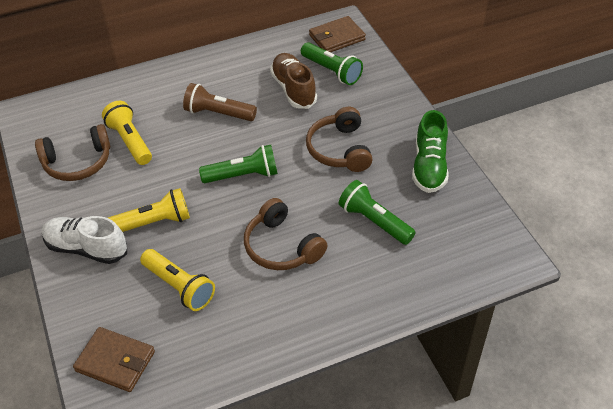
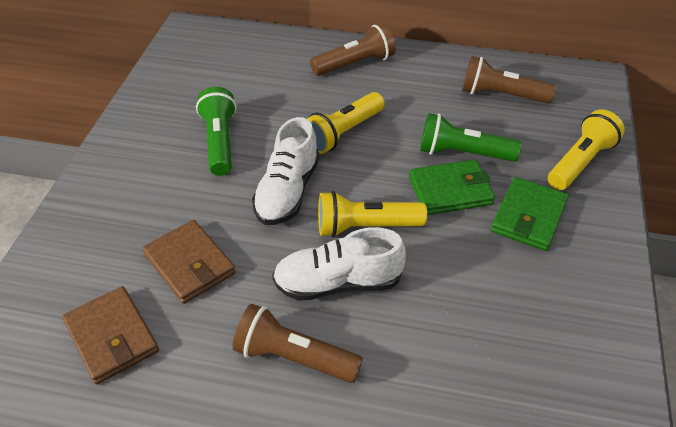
brown flashlight: [183,83,257,121] = 1 -> [232,304,363,383] [310,23,396,76] [462,56,556,104] = 3
brown headphones: [35,124,110,181] [244,198,327,270] [306,107,373,172] = 3 -> none = 0
brown shoe: [270,53,317,109] = 1 -> none = 0
green flashlight: [199,145,278,183] [301,42,363,85] [339,180,416,245] = 3 -> [196,87,236,176] [420,113,521,162] = 2
green shoe: [412,110,449,193] = 1 -> none = 0
green wallet: none = 0 -> [409,159,495,215] [491,177,569,251] = 2
white shoe: [42,216,127,264] = 1 -> [252,117,319,225] [272,227,406,301] = 2

